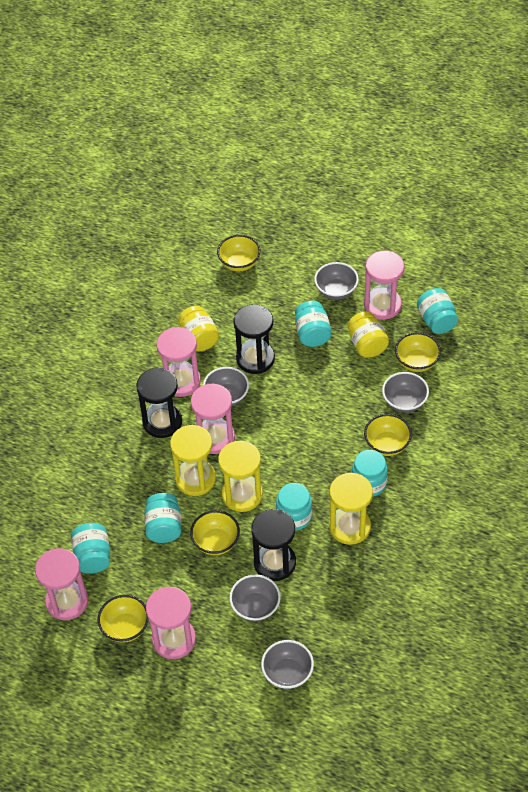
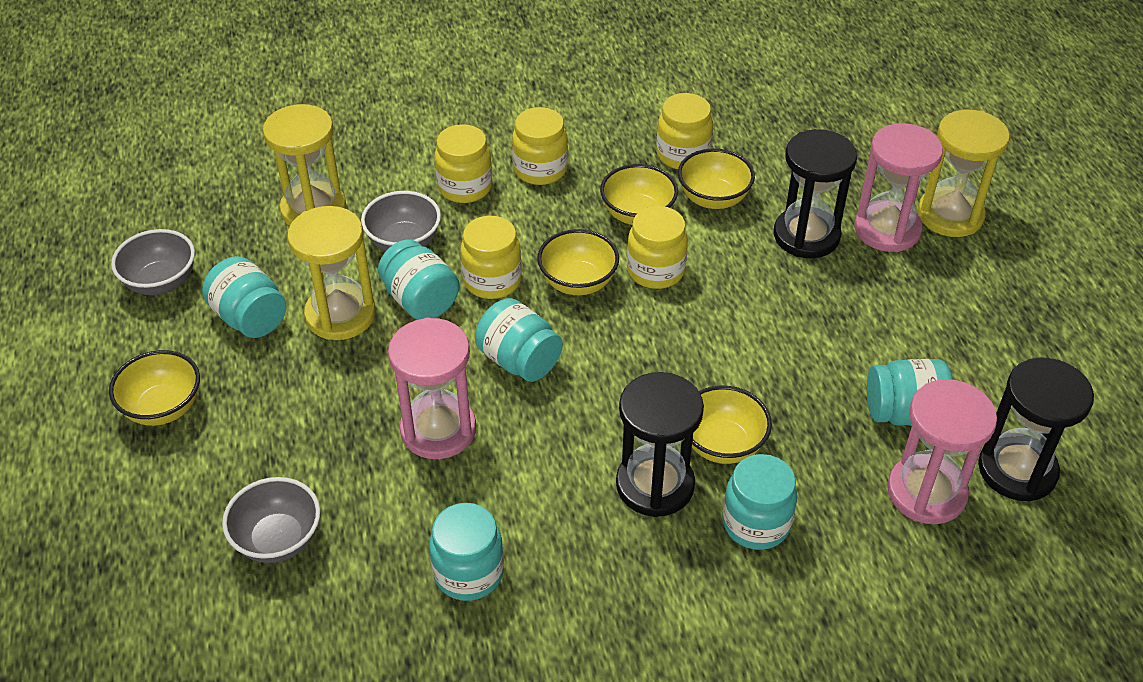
grey bowl: [203,367,249,407] [229,574,281,622] [261,640,314,689] [314,262,359,300] [382,372,429,413] = 5 -> [111,229,195,295] [222,477,320,563] [361,191,441,251] = 3
pink hourglass: [35,548,89,620] [146,586,196,659] [156,327,201,397] [191,384,235,454] [364,251,404,320] = 5 -> [388,318,476,459] [854,123,943,252] [887,379,997,524] = 3
yellow jar: [178,306,219,351] [347,311,389,358] = 2 -> [434,124,492,203] [461,216,522,299] [512,107,568,185] [627,206,688,289] [657,93,713,169] = 5

